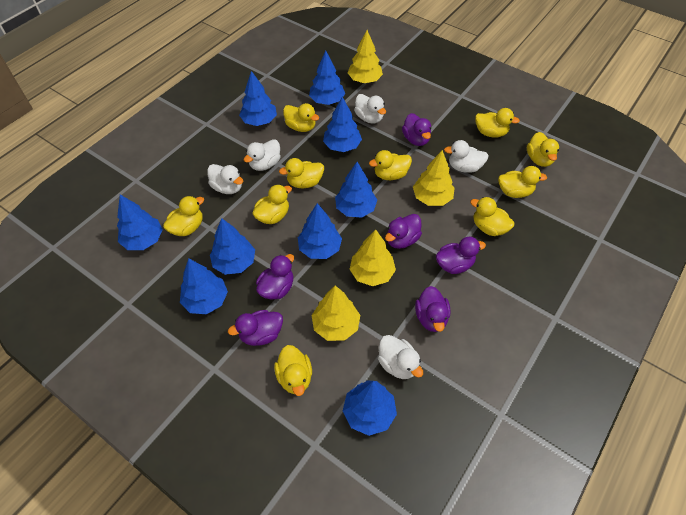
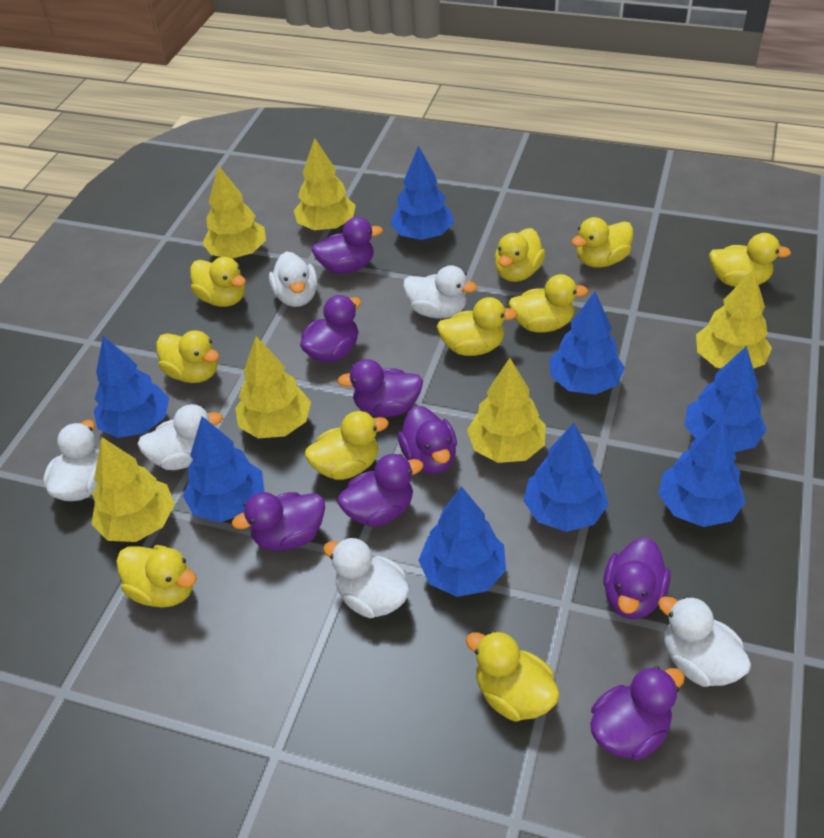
blue tree: [117,195,163,250] [180,258,228,314] [210,218,255,275] [239,71,277,126] [298,203,342,259] [309,51,345,105] [323,97,362,152] [335,162,377,218] [343,380,397,436] = 9 -> [94,336,169,438] [183,416,264,522] [390,146,454,240] [419,487,506,597] [523,423,609,532] [550,292,625,395] [659,417,746,527] [685,346,767,452] = 8
purple duck: [228,310,283,346] [256,254,294,300] [385,214,422,249] [402,113,431,146] [415,286,451,332] [436,237,486,274] = 6 -> [232,492,325,551] [300,295,361,362] [312,217,383,274] [337,359,423,417] [337,454,423,527] [398,406,457,474] [590,666,685,760] [603,537,671,619] = 8
white duck: [207,164,243,194] [244,139,281,171] [354,94,386,123] [378,335,423,379] [444,140,488,173] = 5 -> [43,420,99,501] [137,404,223,470] [269,251,318,307] [323,537,410,618] [403,265,477,319] [658,596,751,687] = 6
yellow tree: [311,286,360,341] [348,30,383,83] [350,229,396,286] [413,150,454,206] = 4 -> [91,437,175,542] [202,165,266,259] [235,336,311,438] [294,138,356,230] [467,358,546,463] [696,268,772,369] = 6

